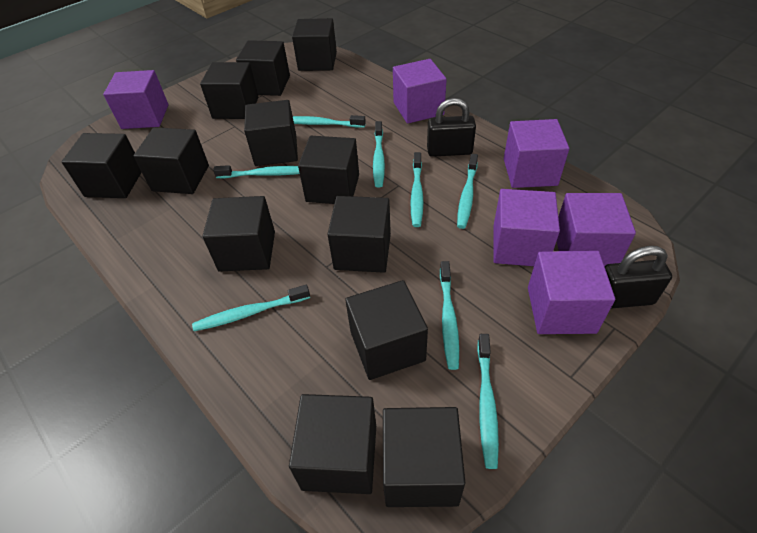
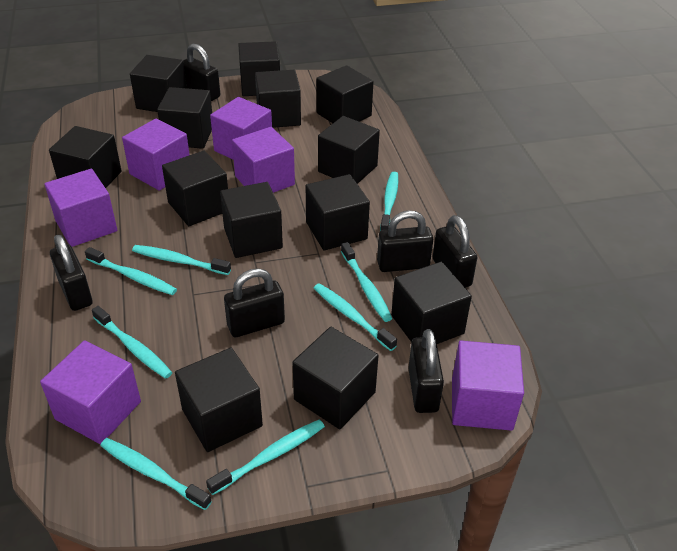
black cube: [61,133,142,198] [134,127,209,194] [200,62,258,119] [202,196,275,271] [236,40,290,96] [244,100,298,166] [289,394,376,494] [292,18,337,71] [298,136,359,204] [327,196,391,273] [345,280,428,380] [383,407,465,507] = 12 -> [49,126,122,188] [130,55,187,112] [157,87,212,149] [162,151,228,226] [175,348,263,452] [220,182,283,258] [238,41,280,96] [255,70,301,128] [293,327,379,429] [306,174,370,250] [316,65,374,123] [318,116,380,184] [391,262,472,344] = 13
black padlock: [427,98,476,157] [605,246,672,309] = 2 -> [50,234,93,311] [183,44,220,101] [224,268,285,337] [377,210,433,272] [408,329,444,413] [433,215,477,288] = 6

